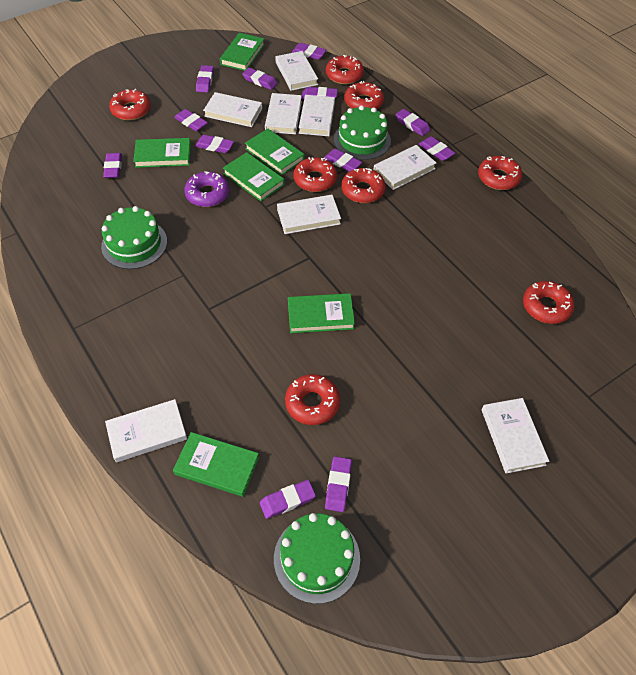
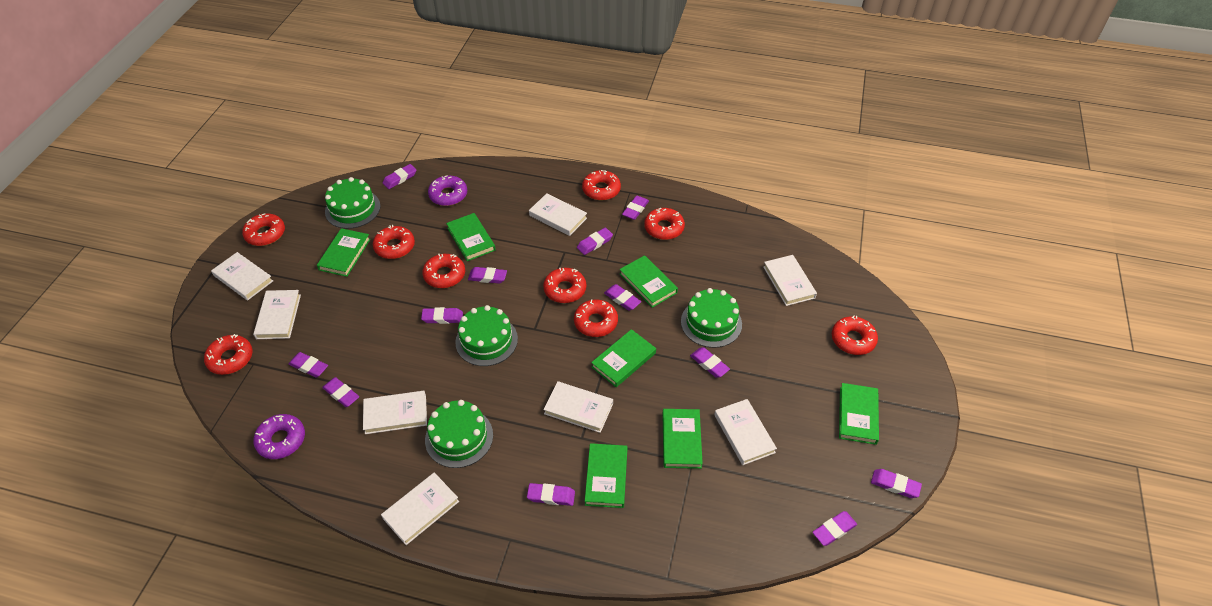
green book: [133,138,191,168] [173,432,259,497] [220,33,265,71] [223,152,285,201] [245,129,305,176] [288,293,355,333] = 6 -> [317,228,371,277] [446,213,496,261] [585,443,628,508] [591,329,656,387] [620,255,678,308] [662,409,703,469] [839,383,879,445] = 7
green cake: [101,206,167,269] [274,513,360,604] [334,105,391,160] = 3 -> [325,177,381,229] [425,400,493,468] [455,305,518,366] [681,288,742,348] = 4
purple donut: [184,171,229,207] = 1 -> [253,414,305,459] [428,175,467,206] = 2
red donut: [109,89,151,120] [285,374,340,425] [293,157,337,192] [326,55,364,84] [341,168,386,203] [344,81,384,109] [478,156,522,190] [523,281,574,324] = 8 -> [204,334,253,375] [242,214,285,246] [373,225,415,259] [422,254,465,288] [543,268,586,303] [574,300,618,337] [582,170,621,200] [644,208,685,240] [832,316,878,355] = 9

